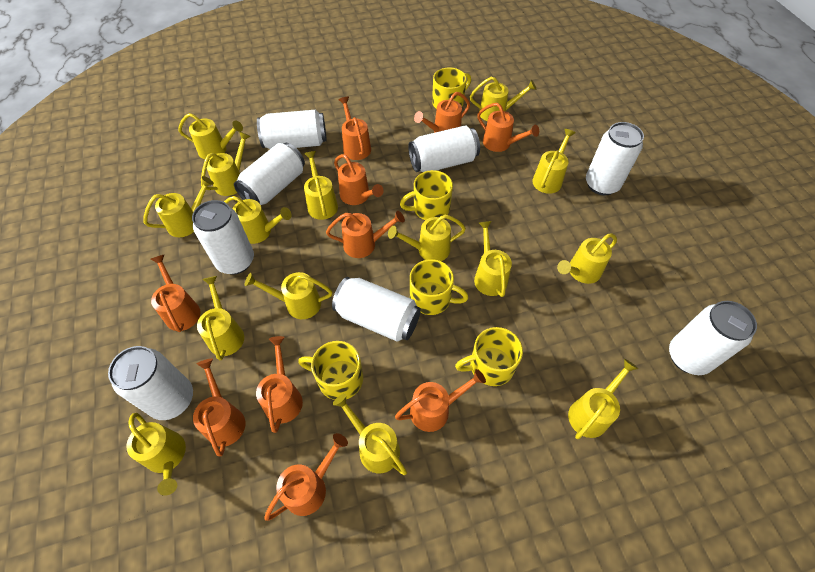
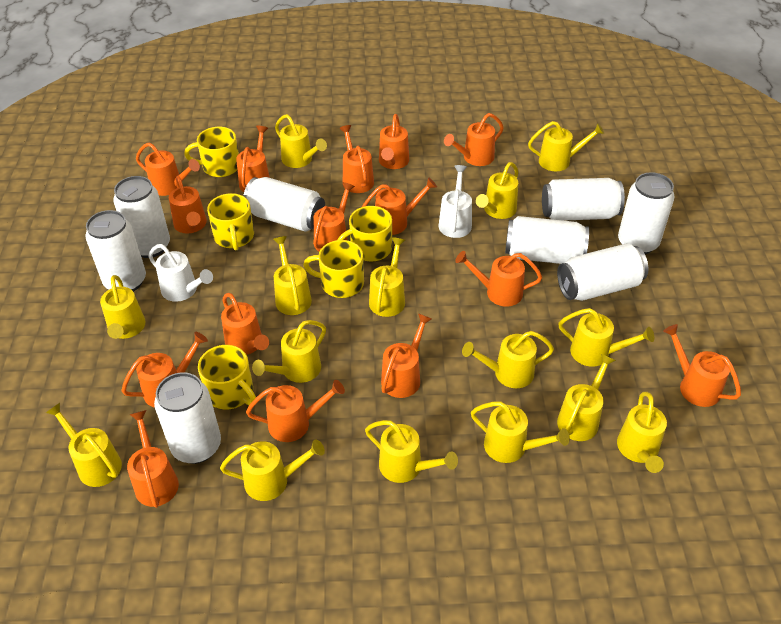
orange watering can: [151,254,201,332] [193,358,245,456] [256,336,303,433] [264,433,348,521] [326,211,405,258] [334,154,384,205] [338,97,371,160] [395,369,486,432] [414,92,470,133] [477,103,539,152] = 10 -> [121,332,208,408] [127,410,179,508] [136,143,200,196] [169,176,207,233] [221,293,269,355] [236,126,270,192] [246,380,345,442] [313,182,355,252] [339,125,374,193] [362,177,437,235] [379,114,409,169] [381,313,432,398] [444,113,504,166] [455,251,542,307] [663,324,741,407] = 15
white watering can: none = 0 -> [148,244,213,302] [439,165,472,238] = 2

